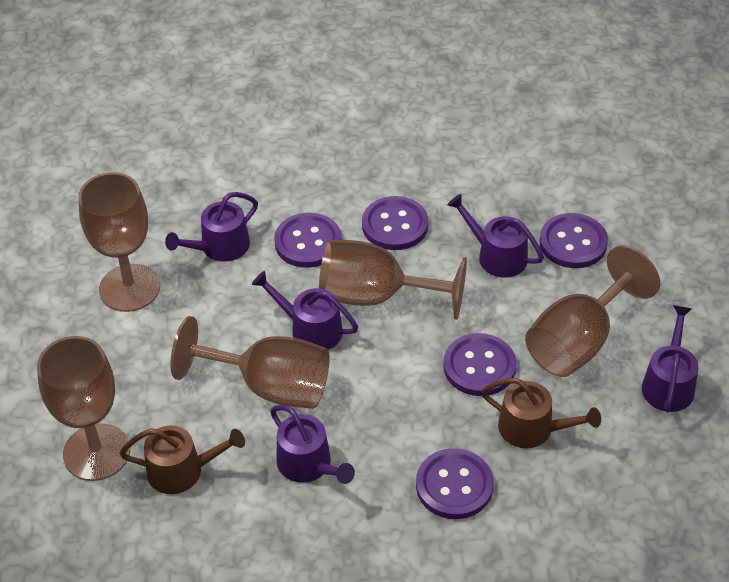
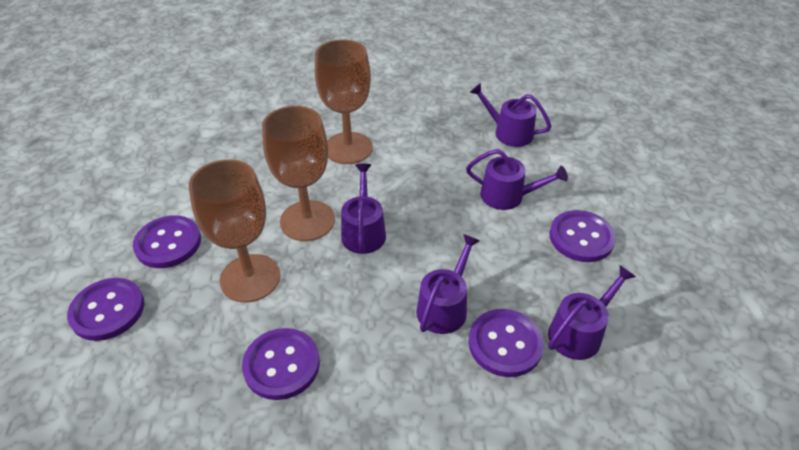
brown goblet: [37,336,130,481] [78,172,160,312] [170,316,330,409] [319,240,467,320] [525,245,660,377] = 5 -> [189,159,280,302] [262,106,335,241] [315,39,373,164] = 3
brown watering can: [119,425,245,494] [481,378,601,448] = 2 -> none = 0

